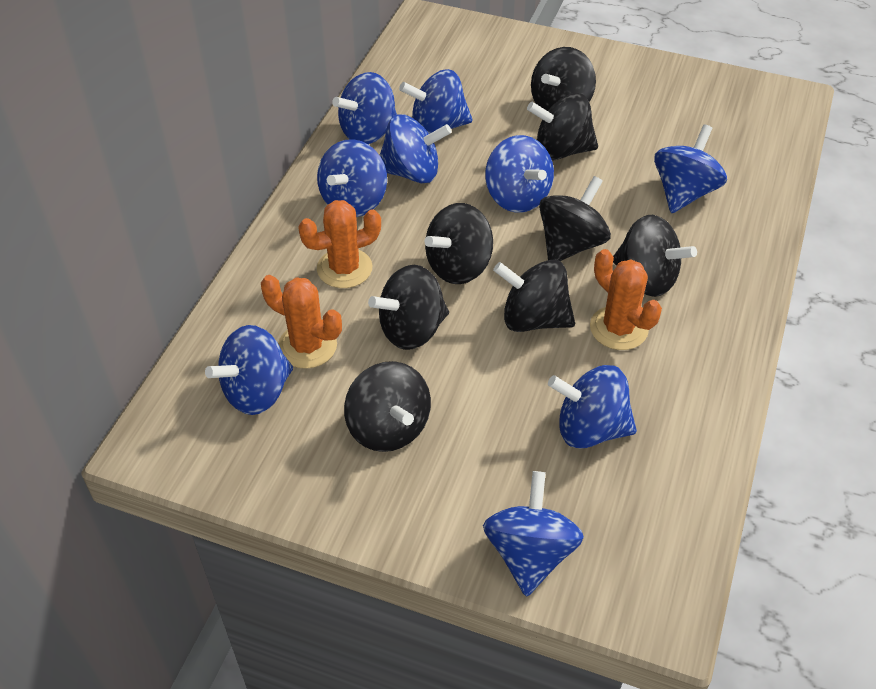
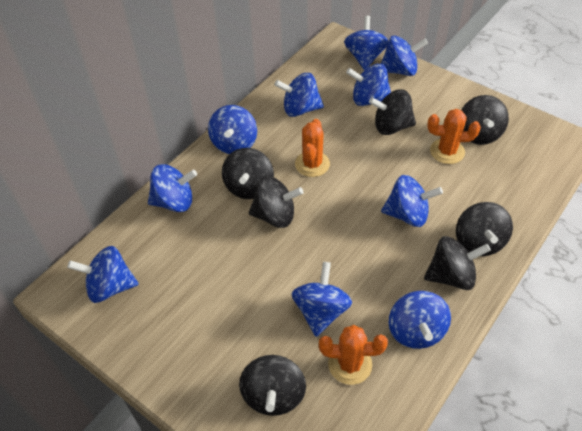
black spinning top: [344,361,431,452] [368,265,449,350] [424,203,493,284] [493,260,575,332] [527,93,598,160] [531,47,596,111] [539,176,611,261] [613,215,697,297] = 8 -> [222,148,274,199] [239,355,306,416] [249,176,303,228] [369,89,416,135] [424,236,491,290] [456,202,513,256] [461,95,509,145] = 7
blue spinning top: [205,325,293,415] [317,139,387,217] [332,72,397,144] [380,114,452,183] [399,69,473,134] [483,471,584,597] [485,135,554,213] [548,365,637,449] [654,124,727,213] = 9 -> [67,246,139,303] [148,164,197,212] [208,105,257,154] [275,73,324,117] [292,262,352,337] [344,16,388,70] [346,64,391,106] [381,36,428,76] [381,175,443,227] [389,291,451,349] = 10

